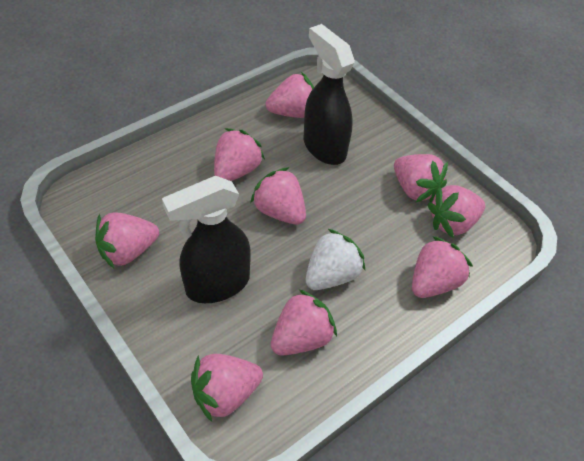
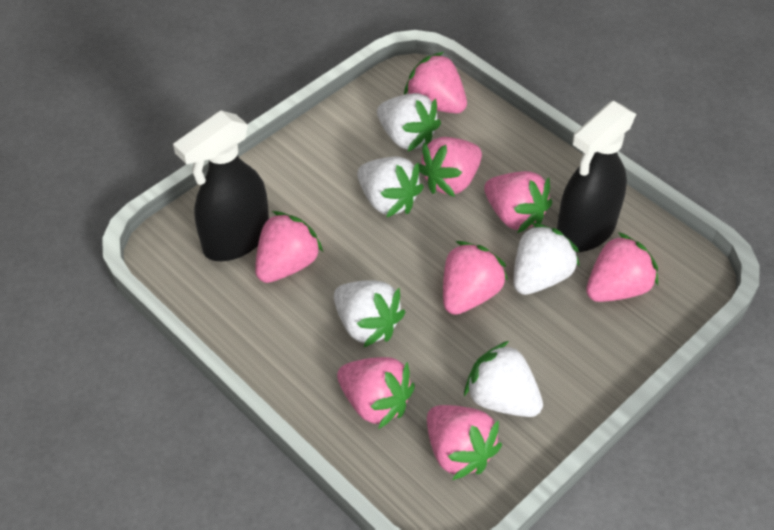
pink strawberry: [95,212,159,268] [191,354,263,422] [214,128,265,181] [250,167,306,225] [266,72,314,118] [271,289,337,356] [394,154,448,202] [412,236,473,298] [427,185,485,238] = 9 -> [255,211,323,283] [337,357,415,429] [404,52,467,113] [419,137,482,197] [427,405,502,480] [443,241,508,315] [484,171,552,233] [586,232,658,302] = 8
white strawberry: [306,229,365,290] = 1 -> [334,280,405,347] [357,157,424,218] [377,93,441,152] [464,341,543,417] [513,223,580,295] = 5

